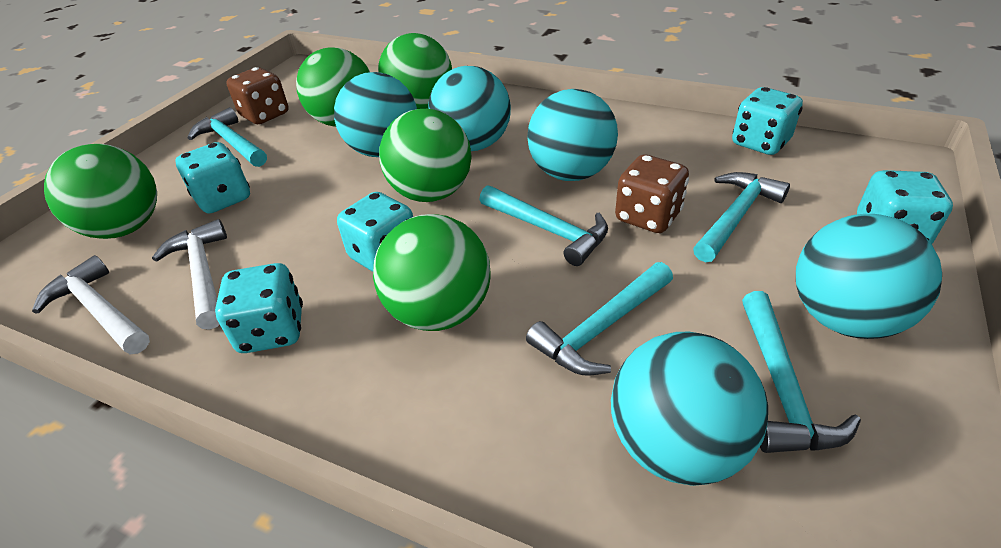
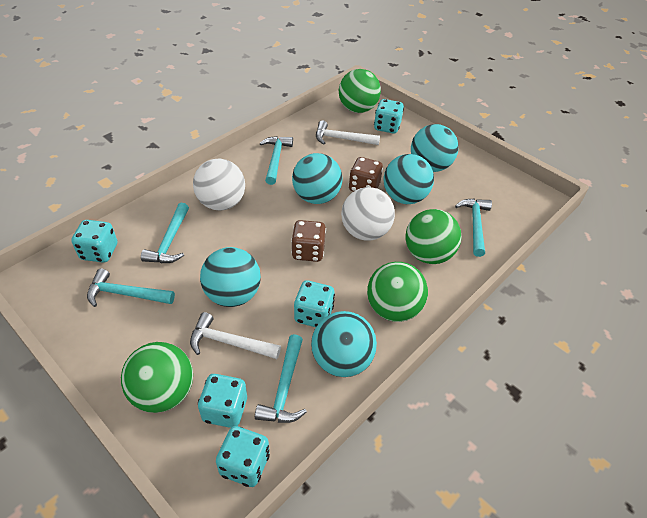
green ball: [44,144,157,239] [296,47,370,127] [373,214,490,331] [378,33,452,109] [379,109,472,202] = 5 -> [121,342,193,413] [339,69,381,113] [367,262,428,322] [406,209,462,264] = 4
white ball: none = 0 -> [193,159,245,210] [341,187,395,241] = 2

